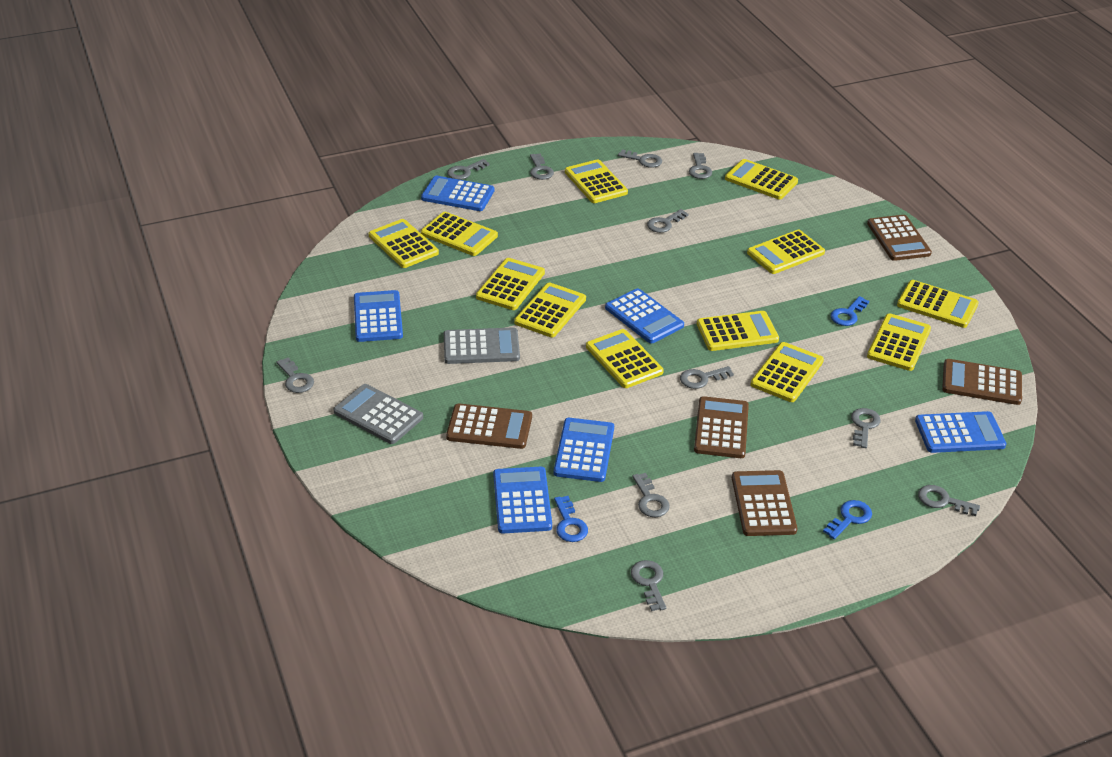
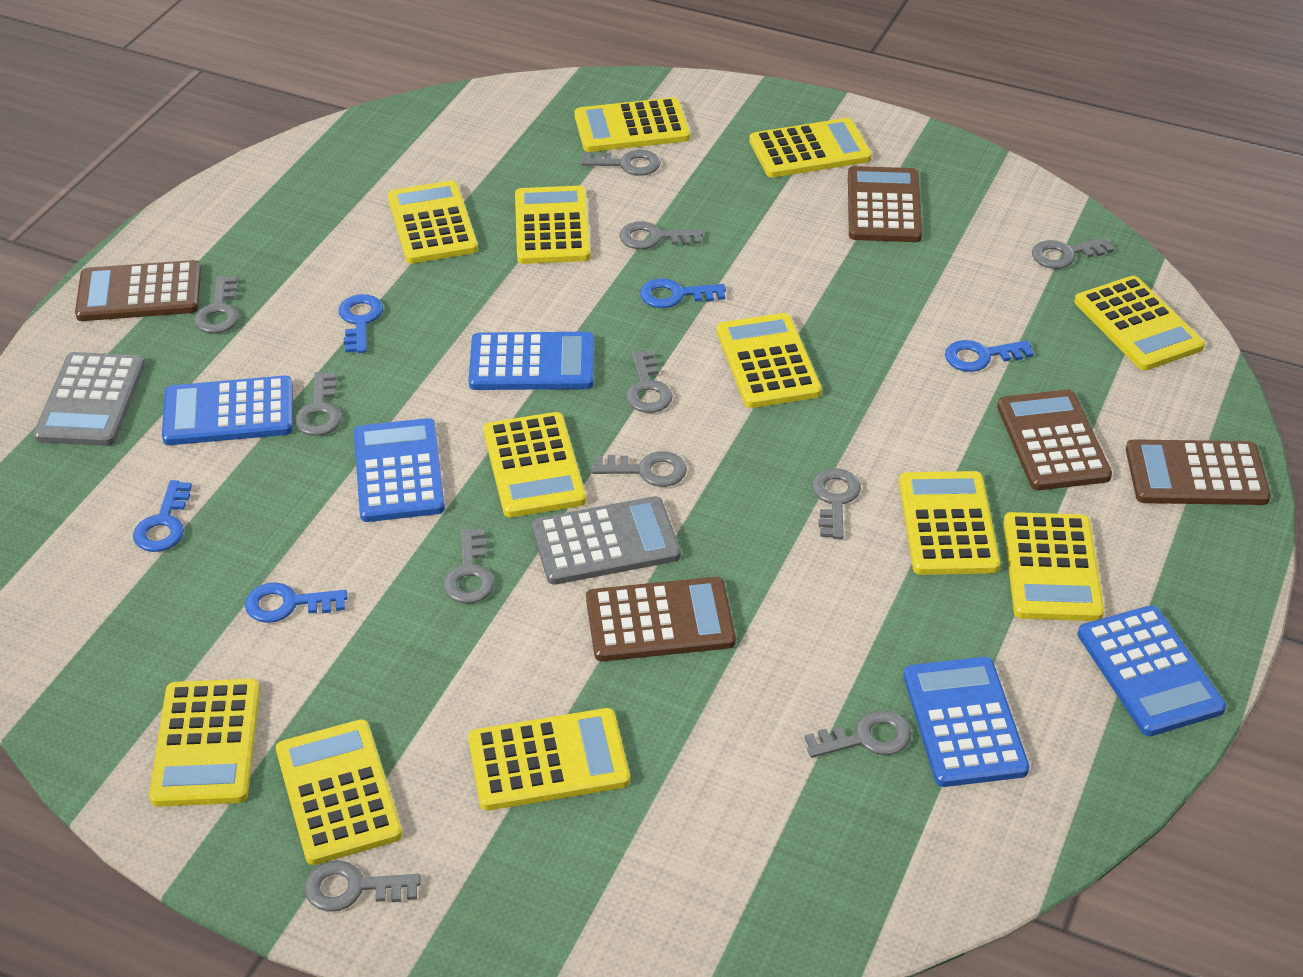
blue calculator: [354,290,403,342] [421,176,495,211] [493,467,552,533] [554,418,614,482] [605,288,684,343] [915,411,1007,453] = 6 -> [162,376,293,445] [354,418,445,522] [469,332,594,390] [903,657,1029,787] [1077,605,1226,736] = 5
blue key: [554,496,588,542] [823,500,872,539] [831,296,869,326] = 3 -> [133,480,192,552] [245,582,347,623] [339,294,383,353] [640,278,726,308] [945,340,1034,372] = 5

